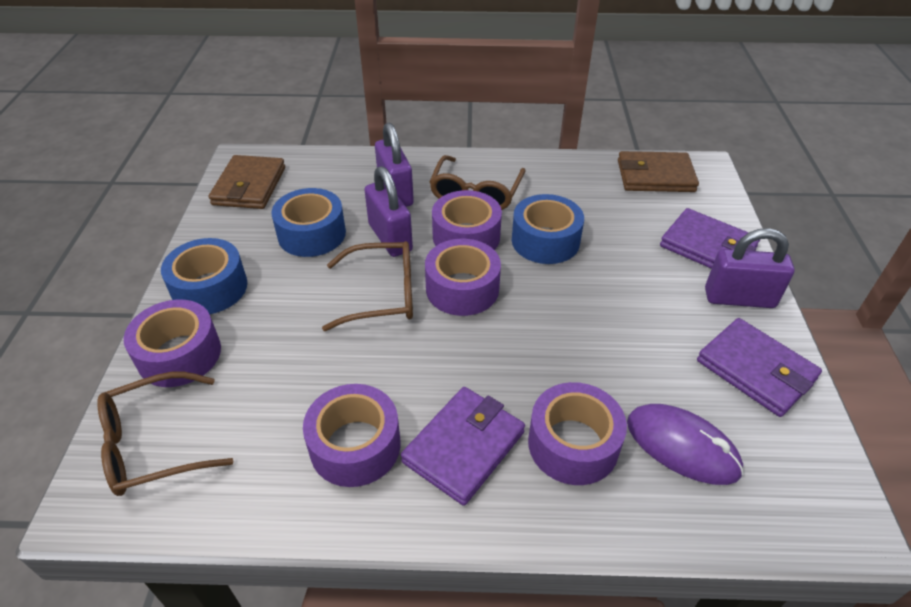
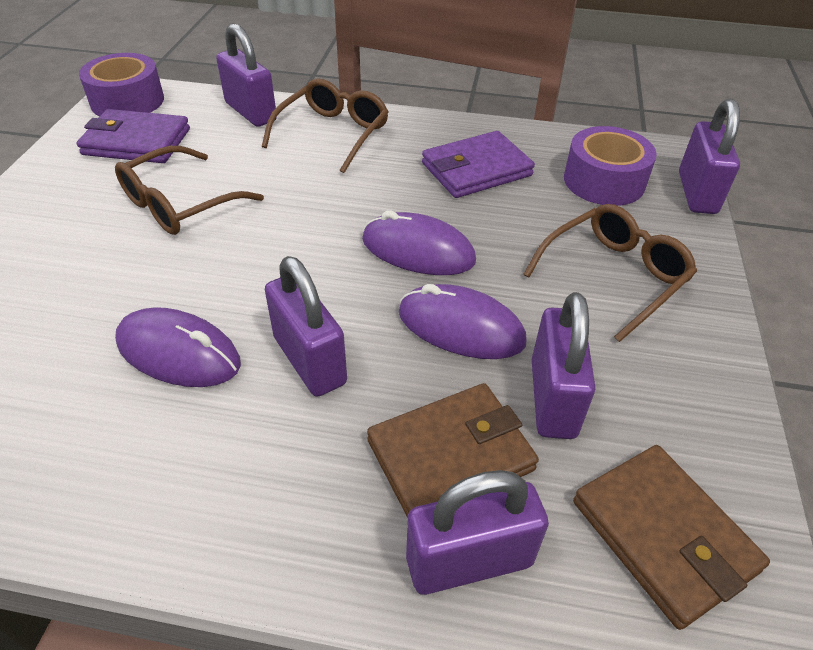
blue tape: [161,238,247,314] [272,188,346,257] [512,194,584,264] = 3 -> none = 0
purple mouse: [627,404,744,485] = 1 -> [115,307,241,387] [362,210,476,275] [399,284,527,359] = 3
purple padlock: [364,166,413,257] [375,123,414,207] [705,228,795,308] = 3 -> [216,23,277,127] [265,256,347,397] [406,470,549,595] [532,292,596,439] [679,99,740,214] = 5
purple tape: [124,300,221,387] [303,384,401,487] [425,239,501,316] [432,190,502,250] [528,382,627,485] = 5 -> [79,53,164,116] [564,126,657,206] = 2
purple wallet: [401,387,525,506] [660,208,760,269] [697,318,822,417] = 3 -> [77,109,190,163] [422,131,535,198] = 2

